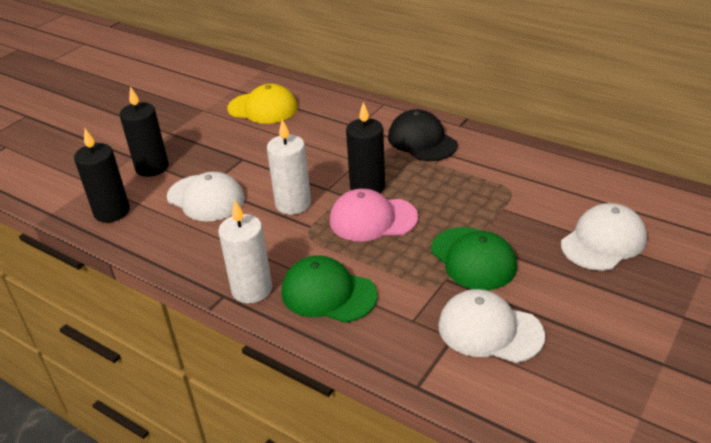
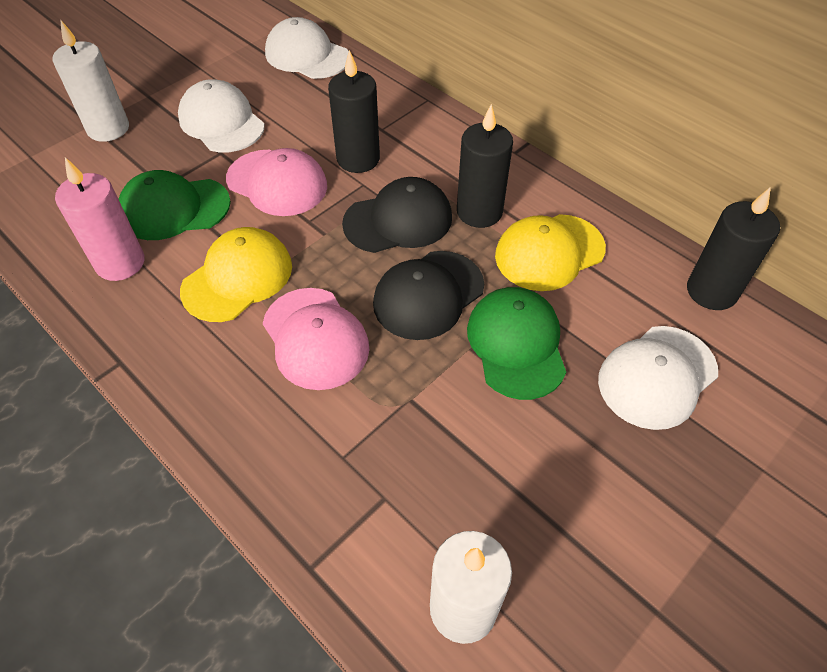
black cap: [388,109,458,161] = 1 -> [342,177,452,253] [373,251,484,340] = 2
pink candle: none = 0 -> [55,157,144,281] = 1
pink cap: [330,189,418,241] = 1 -> [226,148,327,216] [263,288,370,390] = 2
yellow cap: [227,84,298,124] = 1 -> [180,227,292,322] [495,214,606,291] = 2

